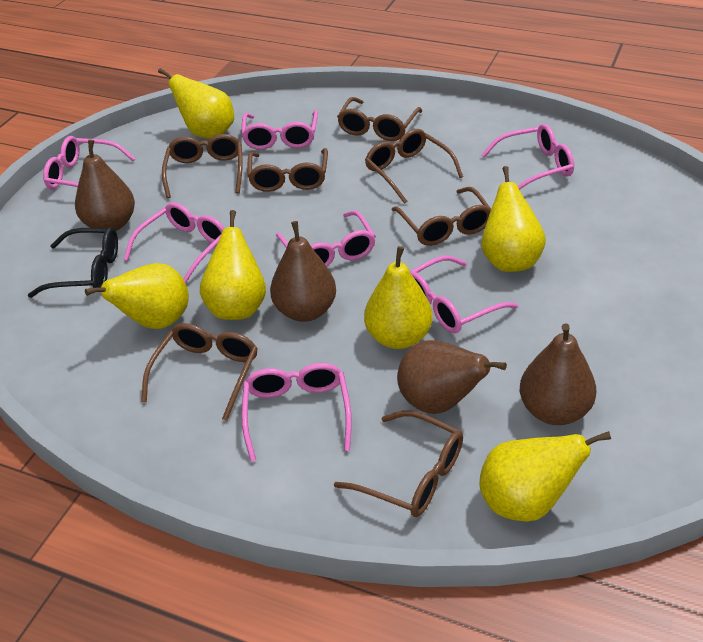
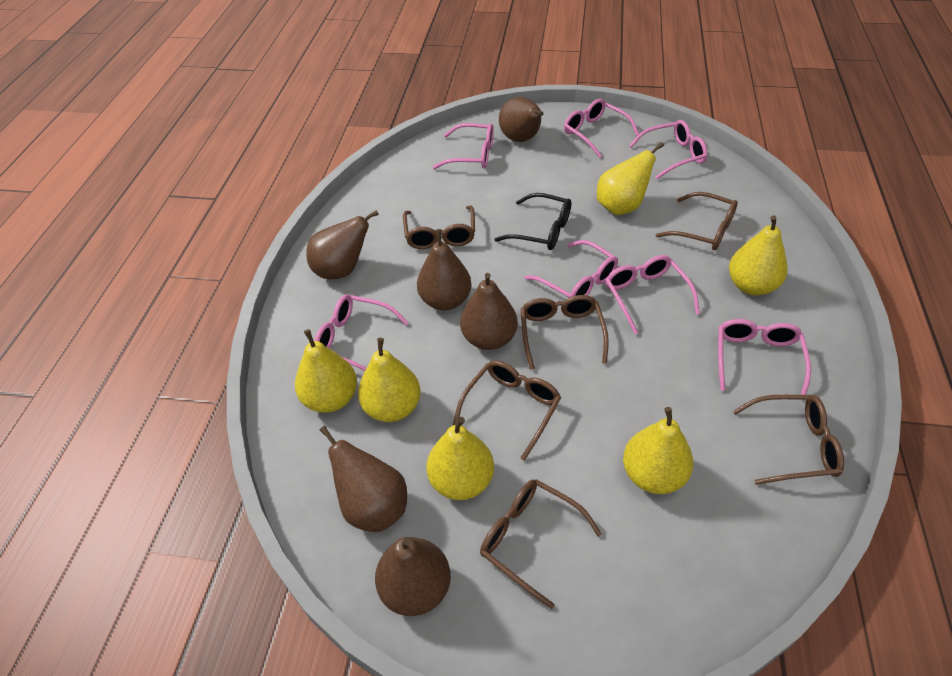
brown glasses: [141,323,258,421] [162,134,243,198] [248,148,328,192] [334,410,463,517] [337,97,422,141] [365,129,463,204] [392,187,491,246] = 7 -> [403,206,475,249] [453,360,561,461] [480,479,602,609] [521,295,609,370] [656,192,738,250] [733,395,844,485] = 6
brown pear: [75,140,135,231] [270,221,336,322] [397,340,507,414] [520,323,596,425] = 4 -> [306,210,379,279] [320,426,407,532] [375,537,451,616] [417,229,472,310] [460,273,518,350] [499,97,543,142] = 6

